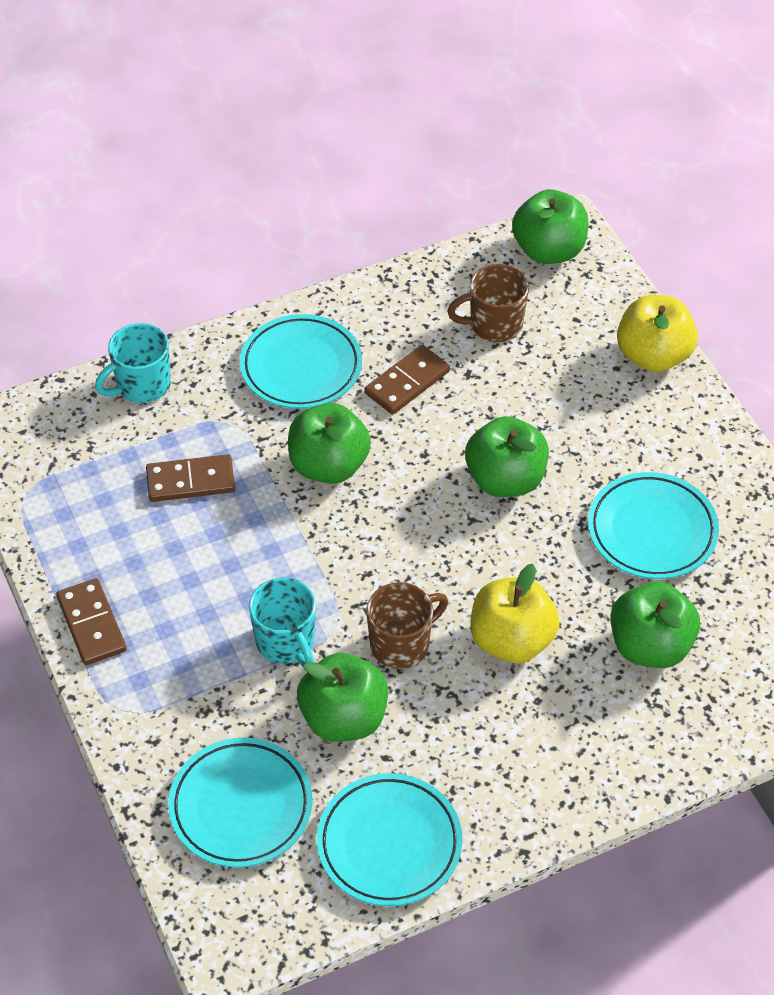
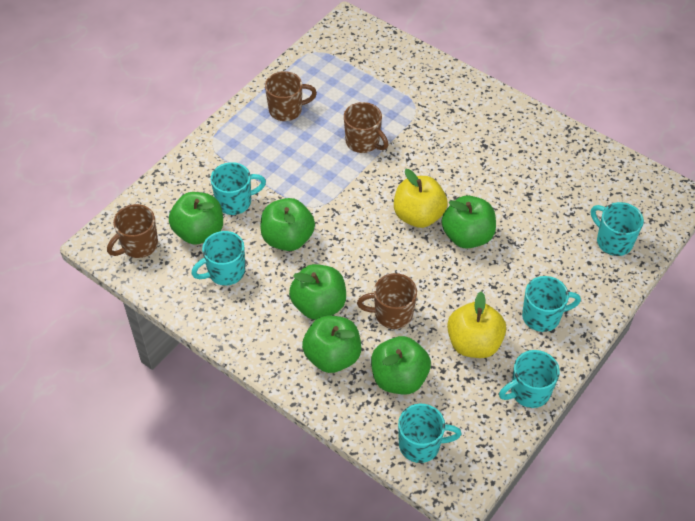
brown domino: [56,578,127,665] [146,454,235,502] [365,345,450,414] = 3 -> none = 0
brown mug: [366,582,448,669] [447,264,529,342] = 2 -> [107,204,158,258] [265,71,317,121] [344,102,388,153] [357,273,417,329] = 4
green apple: [288,403,371,484] [297,653,388,742] [465,416,549,497] [512,189,589,264] [611,582,700,668] = 5 -> [169,192,223,245] [261,198,315,251] [289,264,346,320] [302,315,361,373] [371,336,431,394] [442,196,496,249] = 6
turquoise mug: [95,323,171,403] [249,577,316,667] = 2 -> [191,231,245,286] [210,162,266,215] [398,404,462,463] [499,350,560,408] [522,276,581,332] [591,202,644,256] = 6
turquoise plate: [169,738,312,868] [240,314,362,409] [317,773,462,906] [588,472,719,579] = 4 -> none = 0

